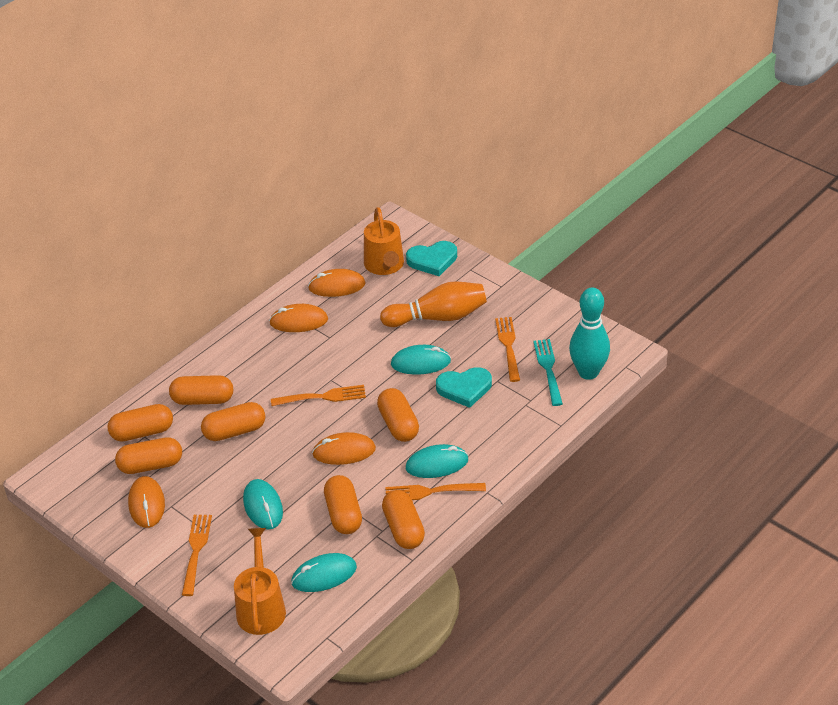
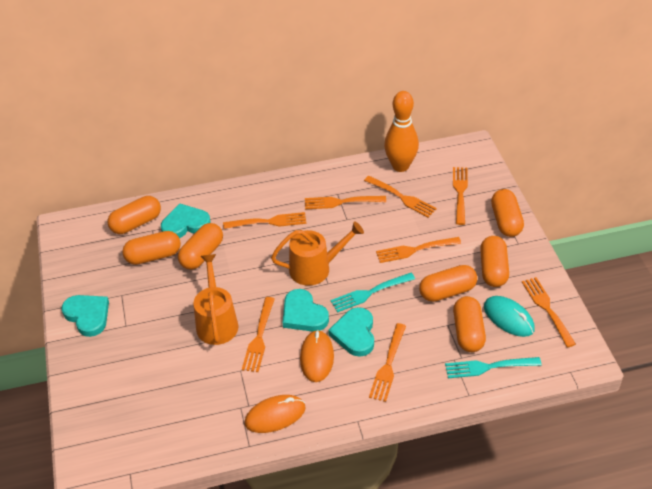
orange fork: [182,515,212,596] [271,385,366,406] [385,483,486,500] [495,317,520,382] = 4 -> [223,212,306,229] [242,297,275,372] [305,196,386,209] [364,176,437,217] [369,323,406,402] [376,237,461,263] [453,167,468,225] [522,277,576,347] = 8
orange mouse: [128,476,165,528] [269,304,328,332] [308,269,366,297] [312,432,376,465] = 4 -> [245,395,306,433] [300,330,334,382] = 2
turquoise bowling pin: [569,288,610,380] = 1 -> none = 0
turquoise fork: [533,339,563,406] = 1 -> [331,273,415,313] [445,357,542,378] = 2
turquoise heart: [406,241,457,276] [436,367,492,408] = 2 -> [62,295,109,337] [161,203,211,238] [283,289,329,332] [328,307,374,357] = 4
turquoise mouse: [243,479,283,529] [291,553,357,592] [391,345,451,375] [406,444,469,478] = 4 -> [484,296,535,337] = 1

